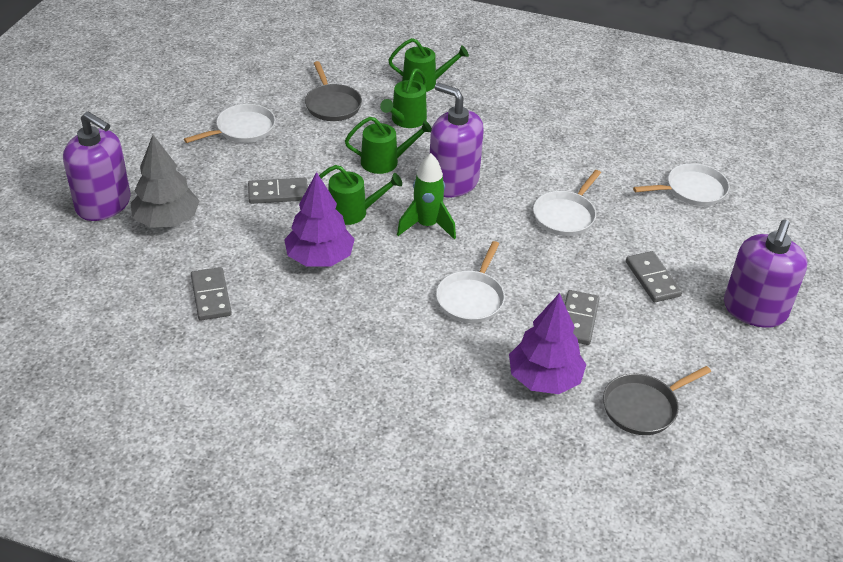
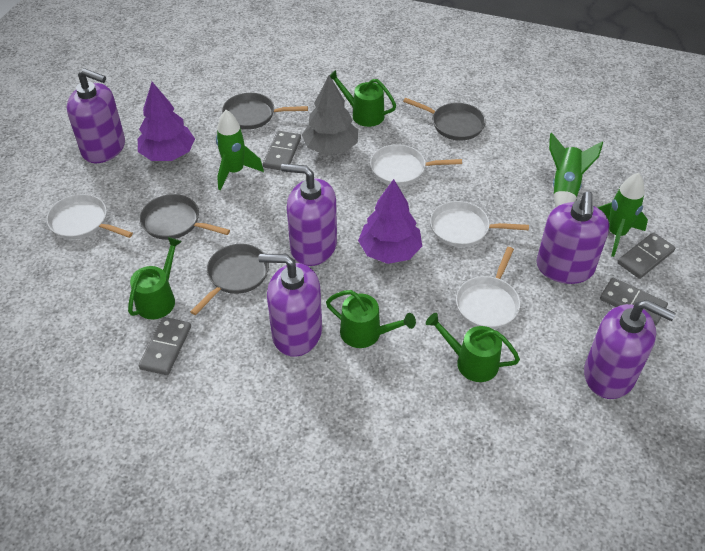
green rocket: [397,153,456,240] = 1 -> [216,110,264,190] [549,133,603,207] [598,173,648,257] = 3
grey pan: [305,61,362,121] [603,366,711,435] = 2 -> [140,194,230,240] [190,244,269,315] [222,93,308,130] [403,98,486,141] = 4
purple soap dispenser: [63,111,131,221] [430,83,484,198] [724,220,807,328] = 3 -> [67,68,125,163] [258,254,322,357] [281,164,337,266] [537,192,610,284] [584,300,676,399] = 5

